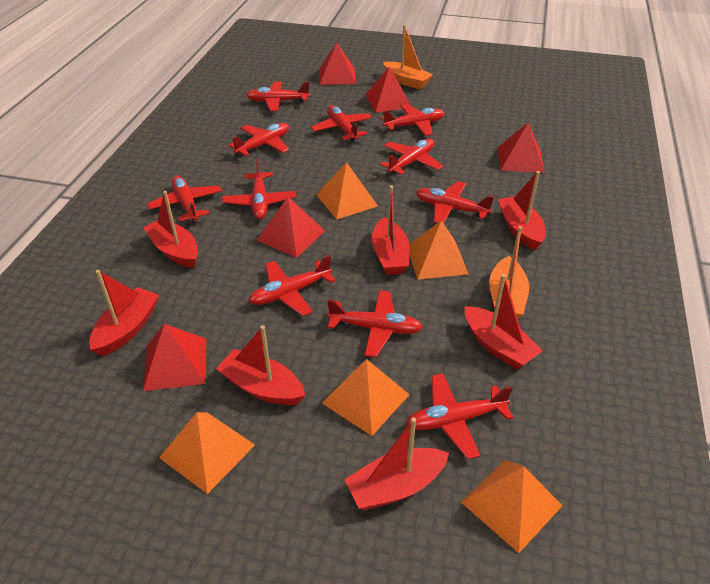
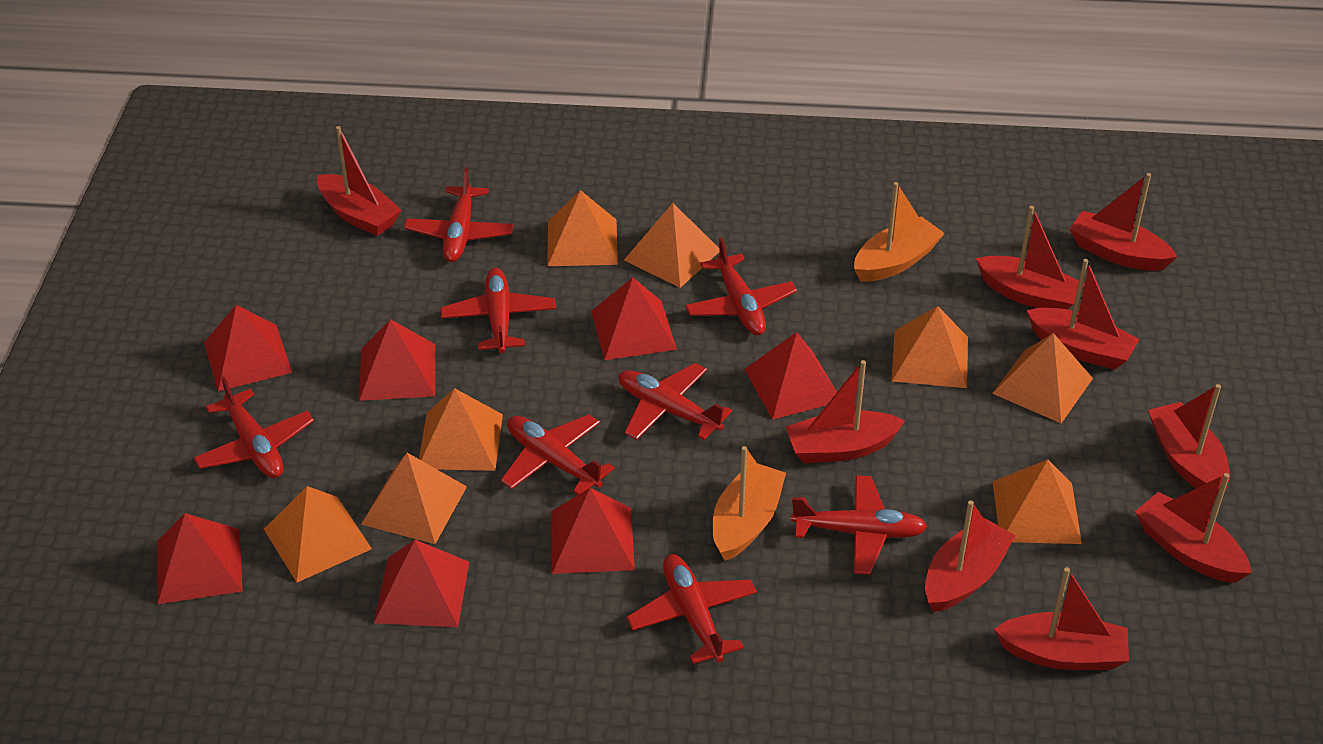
orange pyramid: [159,412,255,494] [316,162,378,220] [322,359,410,436] [409,220,468,280] [461,460,563,553] = 5 -> [264,486,372,583] [361,453,467,544] [419,388,503,471] [547,190,618,266] [624,203,719,288] [892,306,968,388] [992,333,1093,423] [993,459,1082,544] = 8
red boat: [89,270,159,356] [143,191,198,268] [216,326,305,405] [344,417,449,510] [372,185,409,275] [465,274,542,370] [498,171,546,250] = 7 -> [317,126,402,236] [786,360,905,463] [925,500,1016,612] [976,206,1085,309] [994,567,1129,670] [1027,259,1140,370] [1069,173,1178,271] [1135,473,1252,583] [1148,384,1230,497] = 9
red plane: [147,175,222,221] [222,159,296,220] [229,123,289,156] [246,81,310,111] [249,255,336,316] [311,105,372,141] [327,290,423,358] [380,138,443,175] [381,104,445,136] [406,374,513,459] [416,181,494,223] = 11 -> [193,376,314,478] [404,167,514,262] [441,268,556,353] [501,414,615,495] [618,363,732,440] [627,554,757,664] [685,237,797,335] [791,475,927,575] = 8
red pyramid: [143,324,206,391] [257,197,325,258] [319,43,356,85] [365,66,410,113] [498,123,545,173] = 5 -> [157,513,243,604] [204,305,292,391] [359,319,435,401] [374,540,469,627] [551,488,635,574] [591,277,677,360] [744,332,837,420] = 7

